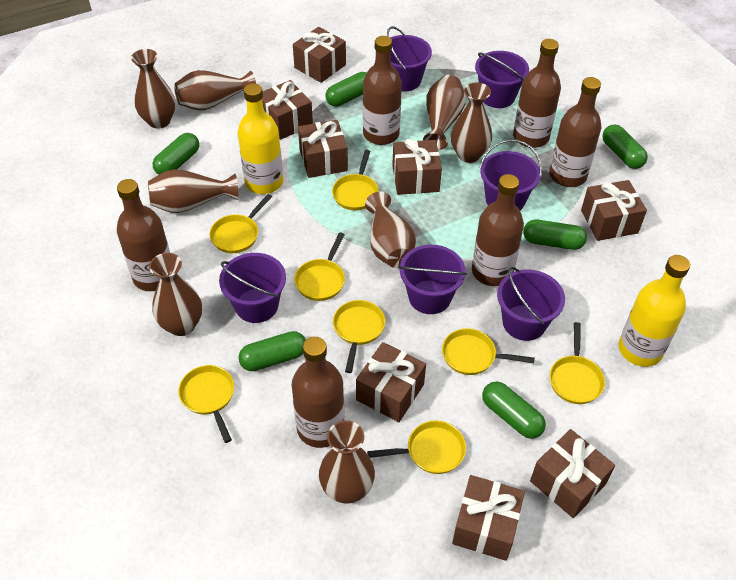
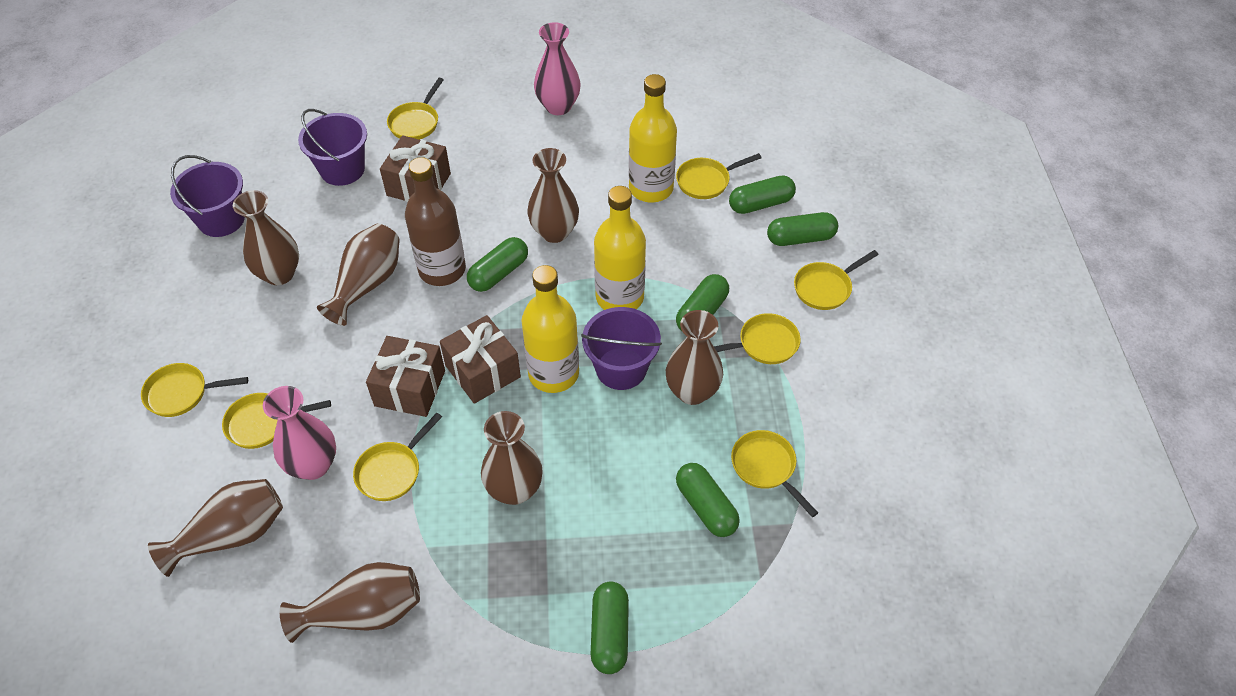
brown bottle: [117,179,170,291] [292,337,345,448] [363,36,402,145] [472,174,524,286] [513,39,561,148] [549,77,601,187] = 6 -> [405,157,466,286] = 1
brown gift: [262,80,313,140] [293,27,346,83] [298,120,348,178] [356,342,426,422] [392,139,442,195] [452,475,525,561] [530,429,615,518] [581,180,647,241] = 8 -> [366,336,445,417] [380,135,451,202] [440,315,521,404] = 3
brown vase: [131,49,176,128] [148,169,238,213] [149,253,202,336] [174,70,256,110] [319,420,375,504] [365,191,416,268] [423,75,466,150] [451,82,492,163] = 8 -> [148,479,283,577] [233,190,299,285] [280,562,420,643] [317,224,400,326] [481,411,543,505] [527,148,579,243] [666,310,723,405] = 7
pink vase: none = 0 -> [263,386,336,480] [534,22,581,115] = 2
purple bucket: [219,253,286,323] [387,26,432,91] [399,245,467,314] [475,51,529,108] [480,140,542,211] [497,267,565,341] = 6 -> [170,155,245,237] [298,109,367,186] [581,307,662,390] = 3
yellow bottle: [238,84,283,194] [619,255,690,367] = 2 -> [522,265,579,393] [594,186,646,310] [629,74,677,203] = 3

